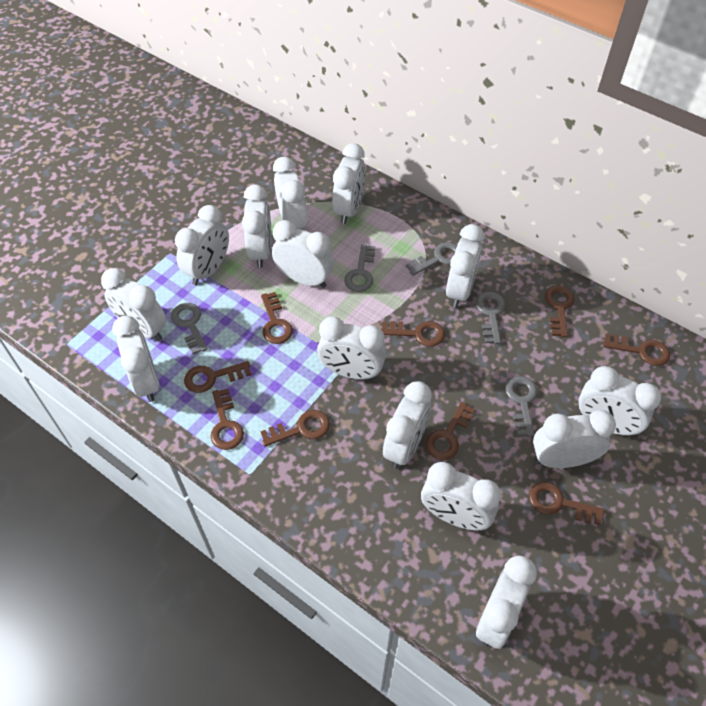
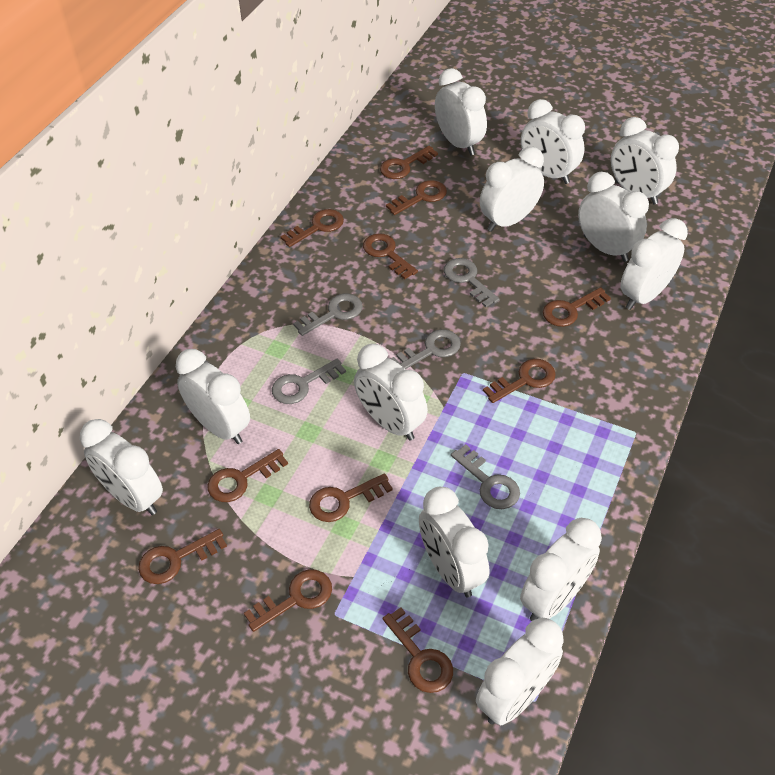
brown key: [184,361,251,393] [211,388,244,450] [260,410,330,447] [261,292,293,344] [381,321,445,347] [425,402,475,460] [529,482,604,525] [545,286,575,337] [603,334,670,366] = 9 -> [138,529,227,584] [208,449,288,502] [244,569,332,632] [281,209,344,247] [309,473,393,522] [363,233,418,279] [380,146,438,179] [383,607,453,693] [386,180,447,215] [483,359,556,403] [543,287,611,327] = 11
white clock: [101,268,166,341] [112,316,159,402] [175,205,229,285] [242,185,271,268] [272,220,334,288] [273,157,308,229] [317,317,386,380] [332,143,365,224] [383,381,432,469] [421,462,501,531] [446,224,484,308] [476,556,537,649] [533,410,616,468] [578,366,661,436] = 14 -> [80,419,163,515] [176,349,250,444] [354,344,428,441] [419,487,490,597] [435,68,487,155] [476,618,564,725] [480,147,544,232] [520,518,602,621] [521,99,585,184] [578,172,649,262] [611,117,679,205] [620,218,688,310] = 12

